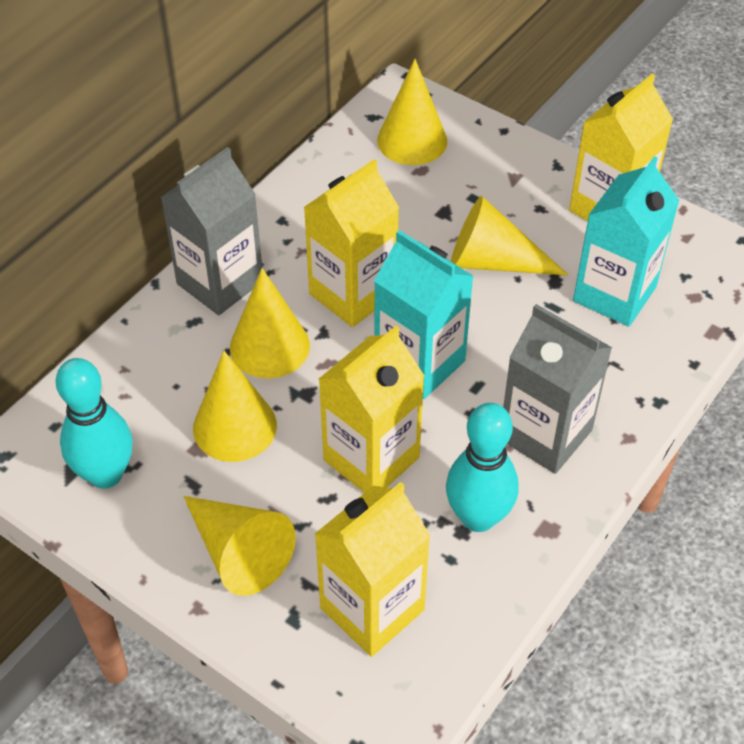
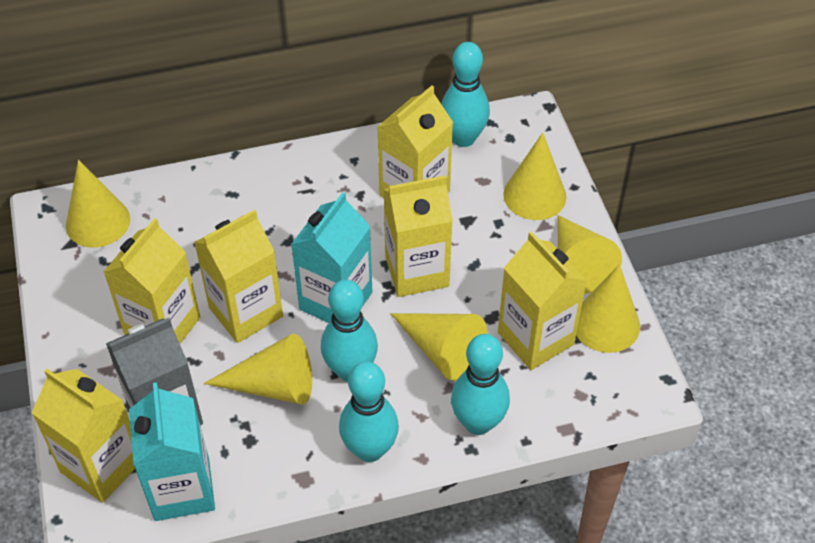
grey carton: [161,147,262,315] [503,304,612,474] = 2 -> [106,318,203,425] = 1
turquoise bowling pin: [56,358,133,489] [446,403,519,532] = 2 -> [321,279,378,382] [339,361,399,462] [441,42,490,147] [451,334,510,435] = 4
yellow carton: [304,159,399,327] [315,482,431,657] [319,326,424,493] [569,74,673,222] = 4 -> [32,369,135,503] [104,218,200,344] [194,210,283,343] [377,86,453,198] [383,175,453,297] [498,231,587,370] = 6
yellow cone: [183,496,296,596] [193,351,277,462] [230,268,310,378] [377,59,447,165] [451,196,568,275] = 5 -> [66,160,130,248] [204,334,312,405] [390,313,487,381] [503,133,566,220] [558,215,622,294] [576,264,640,353] = 6

